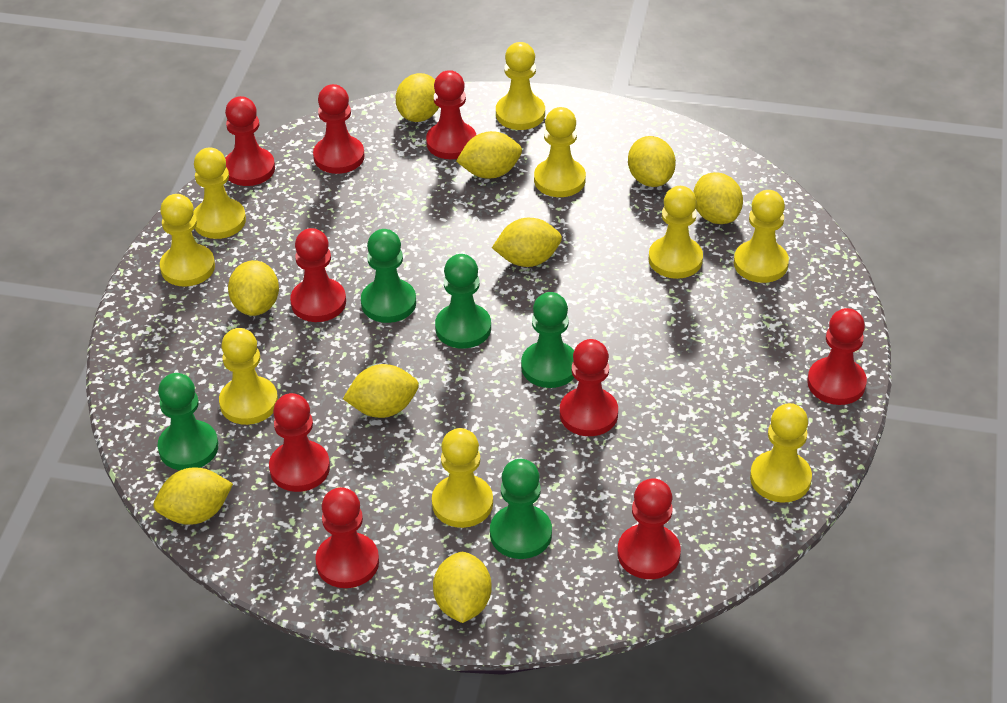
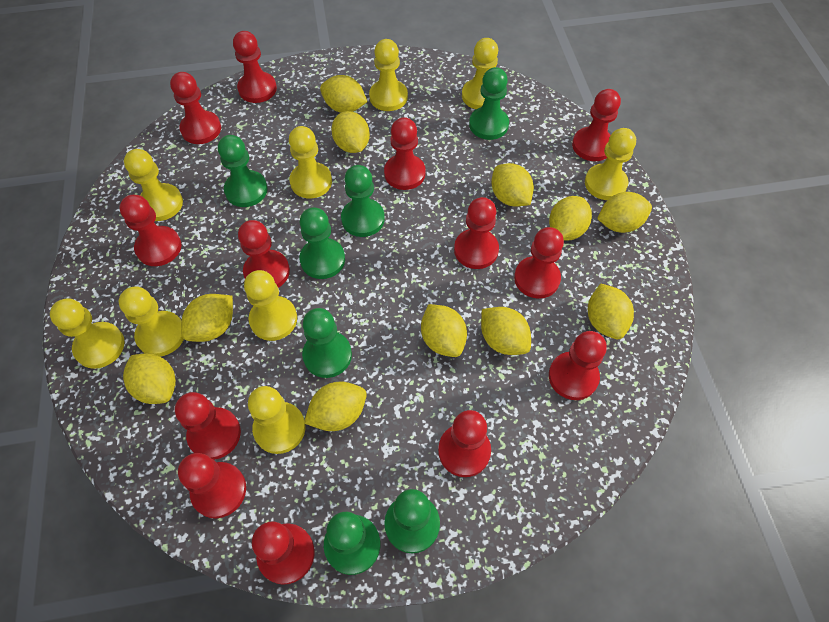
green pawn: [158,373,218,470] [361,229,416,323] [435,254,491,349] [490,459,552,559] [521,292,574,388] = 5 -> [218,135,268,207] [300,207,345,279] [302,308,352,378] [324,512,380,575] [341,165,385,237] [384,489,440,553] [469,67,509,140] = 7
red pawn: [225,96,275,186] [269,393,330,492] [290,228,346,322] [313,84,365,174] [316,487,379,588] [426,70,476,159] [560,339,618,436] [617,478,681,579] [807,308,867,405] = 9 -> [119,195,181,266] [170,72,221,144] [175,392,241,460] [178,453,246,518] [233,31,277,103] [238,220,290,288] [252,521,314,585] [384,117,426,190] [438,410,491,477] [454,197,499,269] [514,227,564,299] [549,331,607,400] [572,89,621,161] = 13
yellow lemon: [154,467,233,525] [228,260,279,316] [343,364,419,418] [396,73,439,122] [433,552,492,623] [456,131,522,179] [492,218,562,267] [628,136,676,187] [693,172,743,224] = 9 -> [123,353,176,404] [181,294,233,342] [304,382,367,431] [320,75,368,113] [332,111,370,153] [421,304,467,357] [481,307,531,355] [491,163,534,207] [549,196,592,241] [588,284,634,339] [597,192,652,233] = 11

